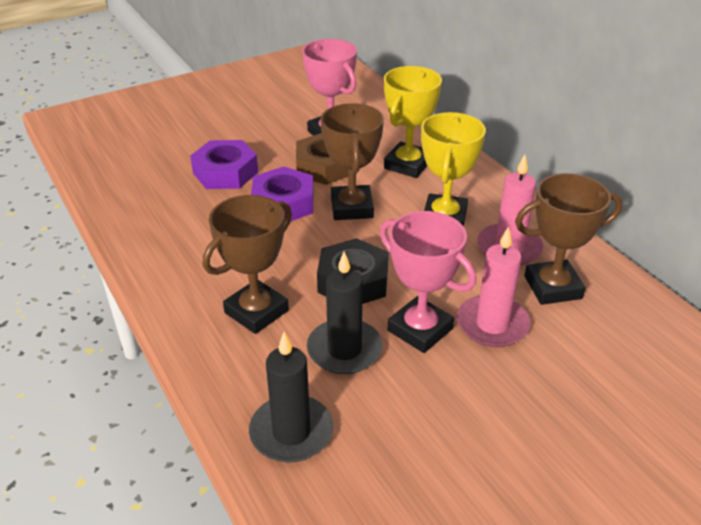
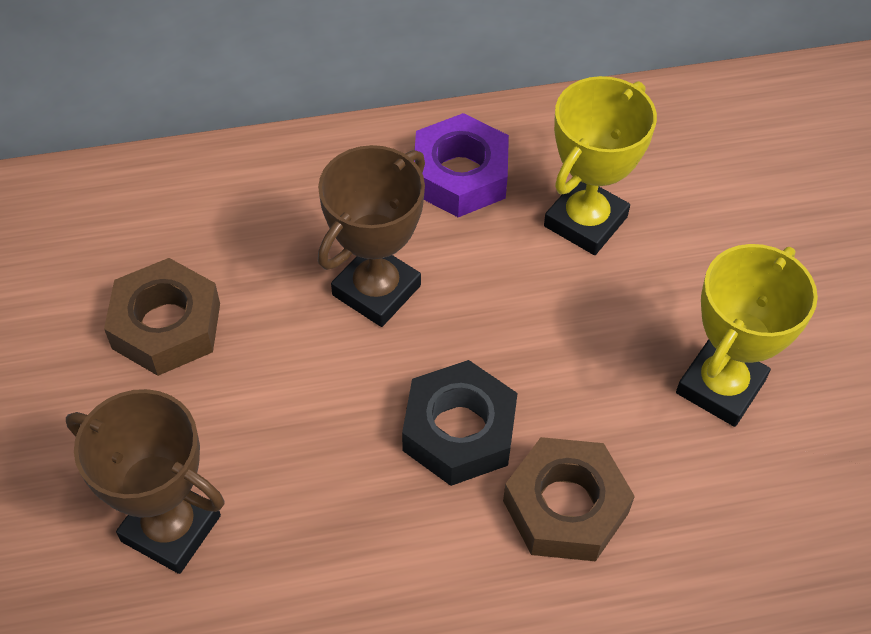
black candle: [249,332,333,463] [307,251,383,374] = 2 -> none = 0
brown nut: [296,133,348,185] = 1 -> [104,258,220,376] [503,437,635,561] = 2
brown trophy: [203,195,292,334] [321,103,384,220] [515,173,623,305] = 3 -> [66,389,225,574] [318,145,425,327] = 2
pink candle: [457,226,531,347] [477,154,543,265] = 2 -> none = 0
pink trophy: [302,39,357,136] [380,211,476,353] = 2 -> none = 0
purple nut: [190,140,258,189] [251,167,314,221] = 2 -> [414,113,509,217] = 1

